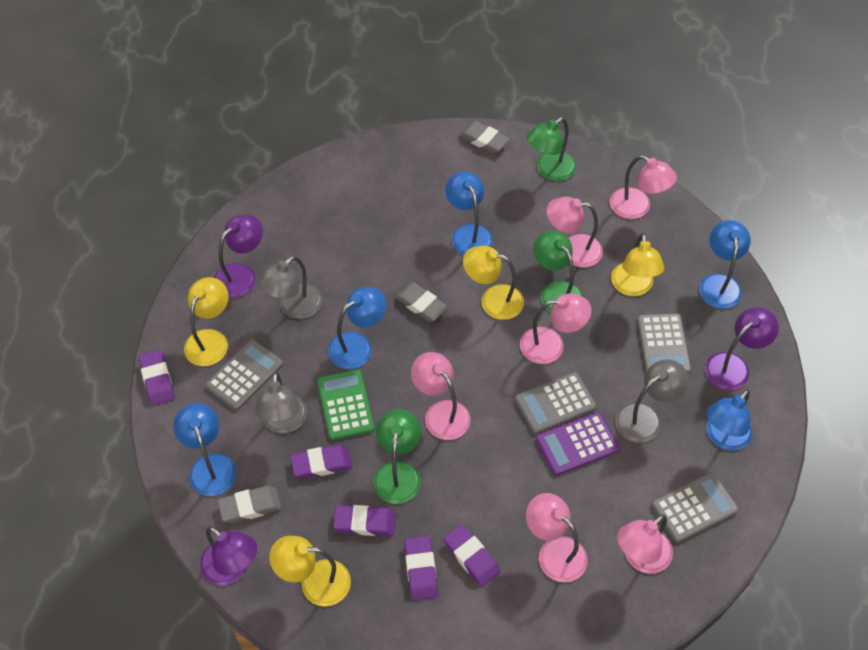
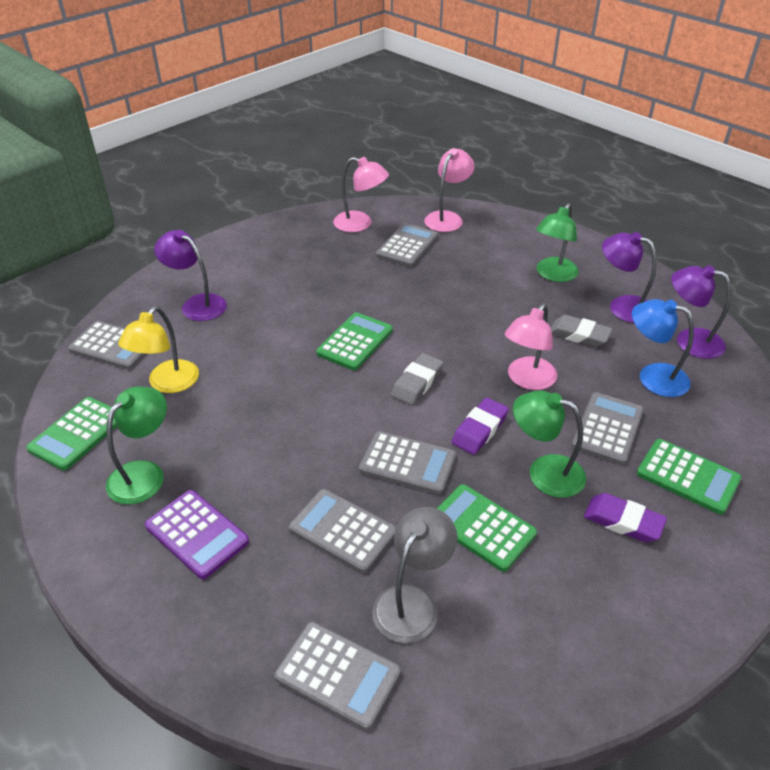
blue lamp: [173,403,236,496] [328,287,386,369] [445,171,493,255] [699,220,751,309] [706,389,753,451] = 5 -> [632,299,694,397] = 1
green calculator: [317,369,375,440] = 1 -> [26,397,117,471] [316,312,393,370] [437,484,537,572] [637,439,742,515] = 4
grey calculator: [205,339,283,410] [515,372,597,434] [637,313,691,374] [651,472,739,543] = 4 -> [68,321,146,370] [274,622,401,731] [289,489,396,573] [359,431,456,494] [376,223,438,267] [572,392,644,465] = 6
grey eraser: [218,486,282,523] [395,282,448,322] [459,121,510,153] = 3 -> [391,353,444,405] [551,315,612,347] = 2
grey lamp: [255,372,307,433] [258,256,323,319] [615,359,689,443] = 3 -> [372,507,458,643] = 1
pink lamp: [411,352,470,440] [520,293,592,364] [526,493,588,582] [546,197,603,268] [610,155,677,219] [617,515,673,574] = 6 -> [333,157,389,232] [424,148,475,232] [505,304,557,390] = 3
purple eraser: [139,350,175,406] [290,445,352,479] [333,505,395,536] [404,536,438,600] [443,524,500,586] = 5 -> [452,398,509,455] [584,493,667,542] = 2
yellow lamp: [184,277,228,366] [269,536,351,607] [463,246,524,320] [611,233,664,296] = 4 -> [118,306,199,393] = 1

